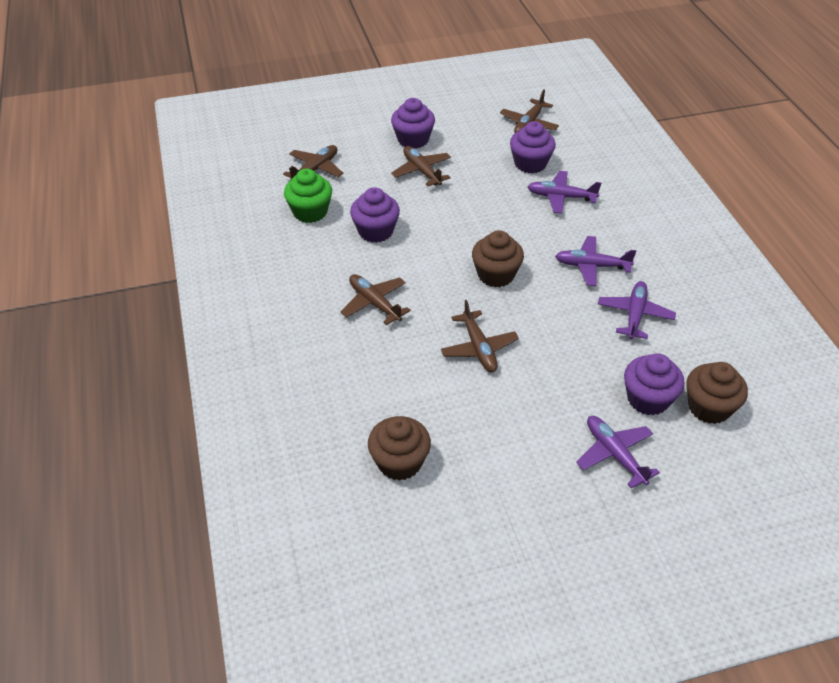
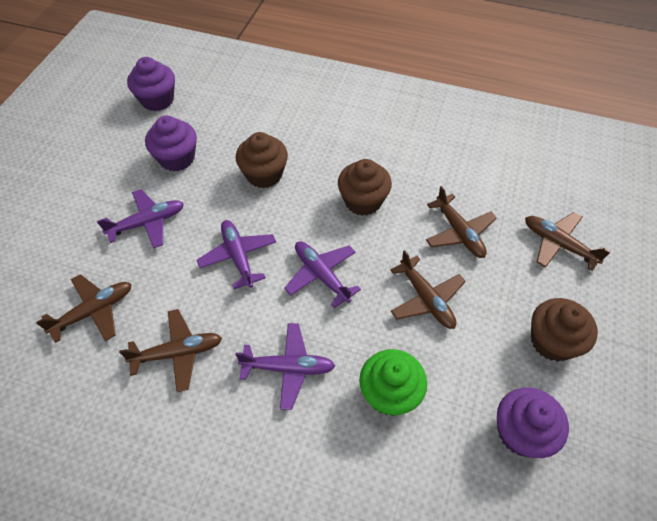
purple cupcake: [350,187,400,243] [391,98,435,149] [510,121,556,173] [624,353,685,415] = 4 -> [127,57,175,111] [145,116,197,171] [497,388,569,458] = 3

